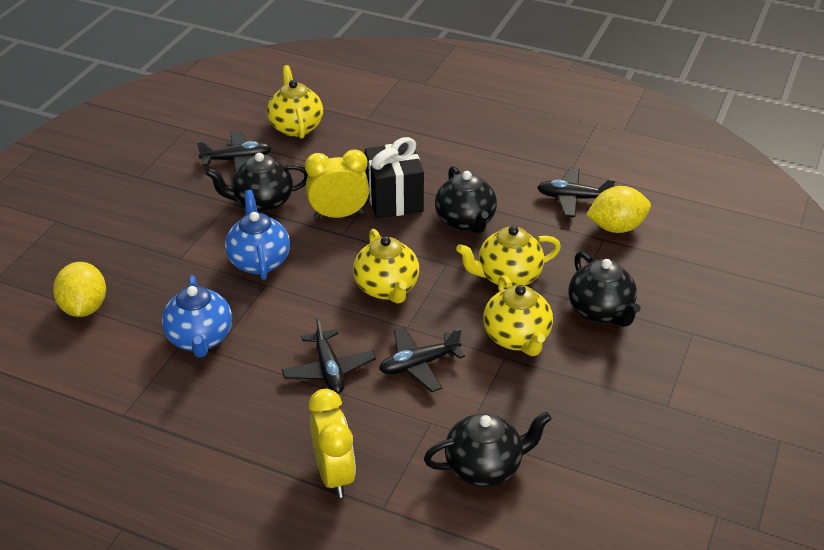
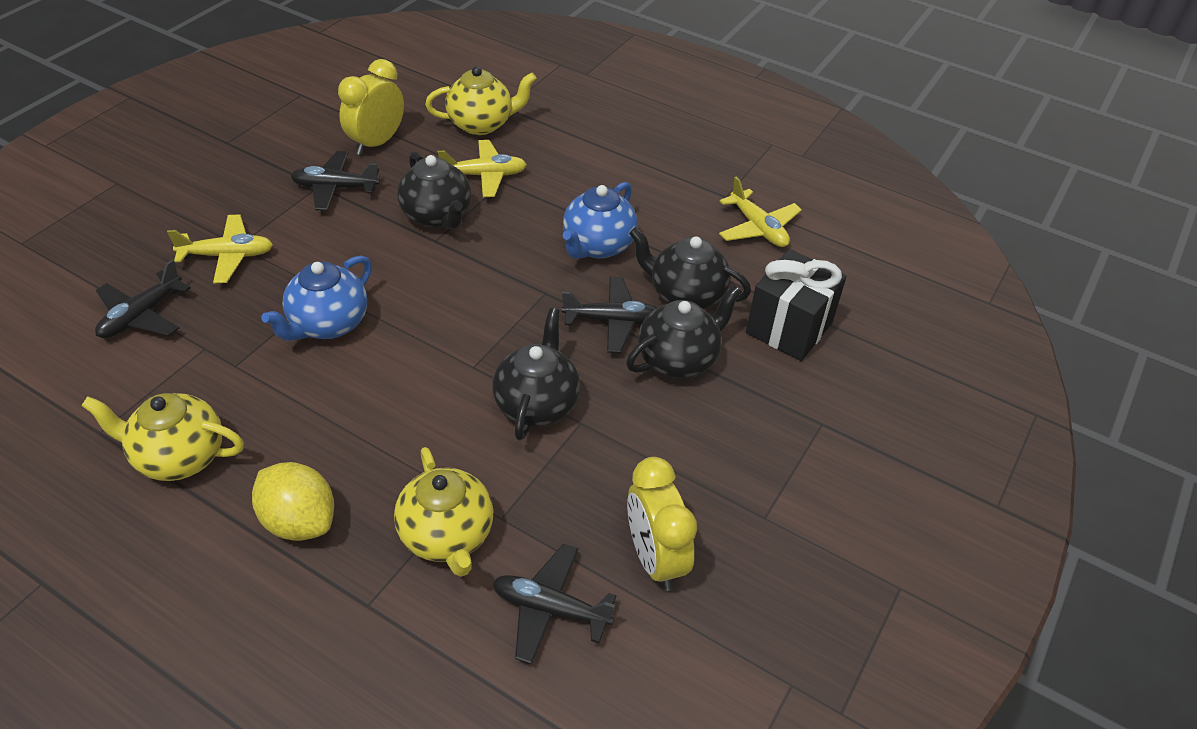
yellow lemon: [53,262,106,317] [586,186,651,233] = 2 -> [252,462,334,541] = 1
yellow plane: none = 0 -> [167,215,273,283] [438,140,527,197] [719,177,802,247] = 3
yellow teapot: [267,65,323,139] [353,229,419,304] [456,226,561,288] [483,275,553,356] = 4 -> [81,393,244,481] [394,447,494,577] [425,66,537,135] = 3

